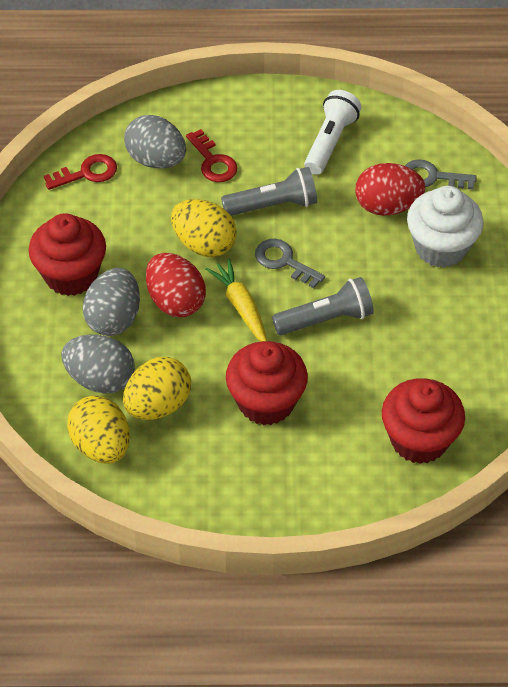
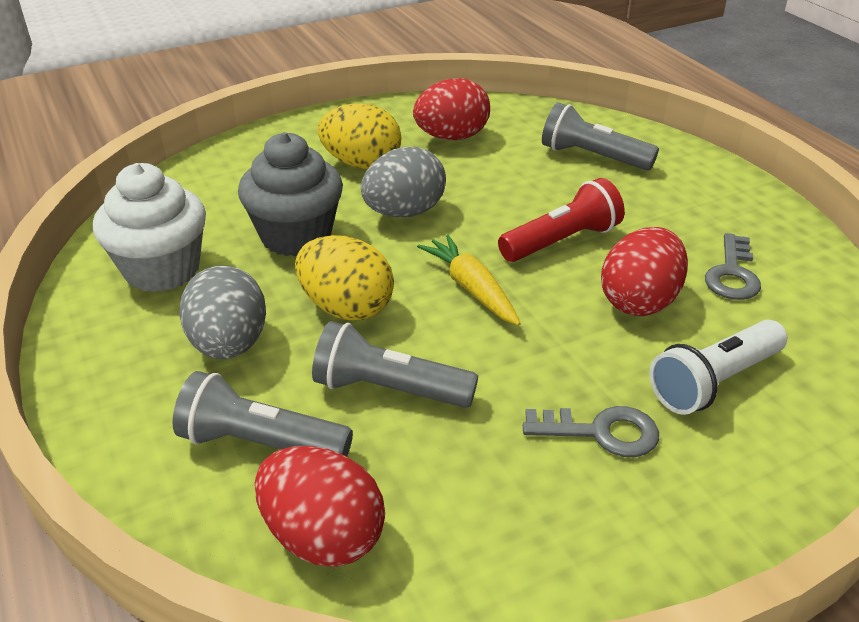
grey cupcake: none = 0 -> [238,132,343,256] = 1
grey egg: [61,335,135,394] [82,268,140,336] [124,115,186,168] = 3 -> [179,266,266,359] [361,147,446,218] = 2
grey flashlight: [221,167,317,216] [272,277,374,335] = 2 -> [173,371,353,457] [312,321,478,408] [542,102,659,170] = 3
red cupcake: [29,213,106,296] [226,341,308,425] [382,378,465,464] = 3 -> none = 0
red egg: [146,253,206,317] [355,163,426,216] = 2 -> [255,446,385,567] [413,78,490,140] [601,227,688,316] = 3
red flashlight: none = 0 -> [498,178,625,262] = 1
red key: [44,154,117,190] [186,129,238,182] = 2 -> none = 0
yellow egg: [67,396,130,464] [123,357,191,420] [171,199,237,257] = 3 -> [295,235,394,321] [318,104,401,169] = 2

